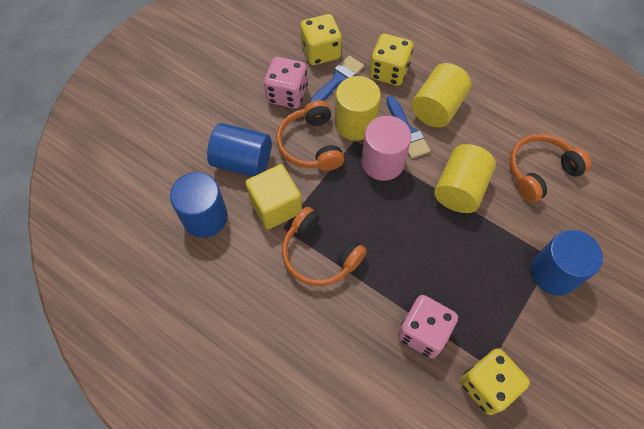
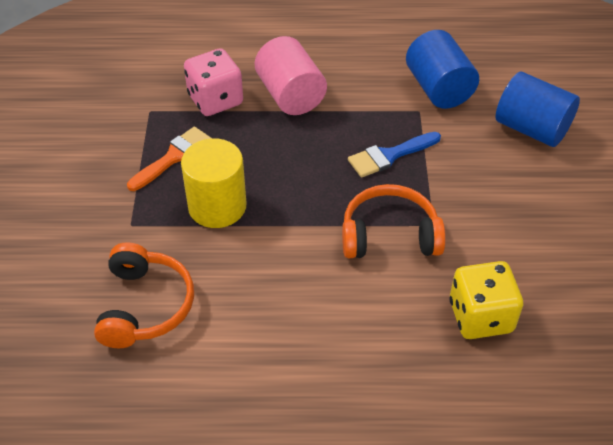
blue brush: [309,56,364,103] [386,96,430,159] = 2 -> [348,132,441,178] = 1
blue cylinder: [170,172,228,237] [207,123,271,177] [531,230,603,295] = 3 -> [406,30,479,109] [495,72,580,147] = 2
orange brush: none = 0 -> [127,126,211,191] = 1
orange headphones: [276,100,344,171] [282,207,367,286] [510,134,591,203] = 3 -> [94,242,194,348] [342,184,446,258] = 2
pink dice: [264,57,308,109] [398,295,458,358] = 2 -> [184,48,243,116] = 1
yellow cube: [245,164,302,230] = 1 -> none = 0
yellow cylinder: [335,76,381,141] [411,63,471,128] [434,144,496,213] = 3 -> [181,138,247,228] = 1
yellow dice: [300,14,342,65] [369,34,413,86] [460,348,530,415] = 3 -> [450,261,523,339] = 1

